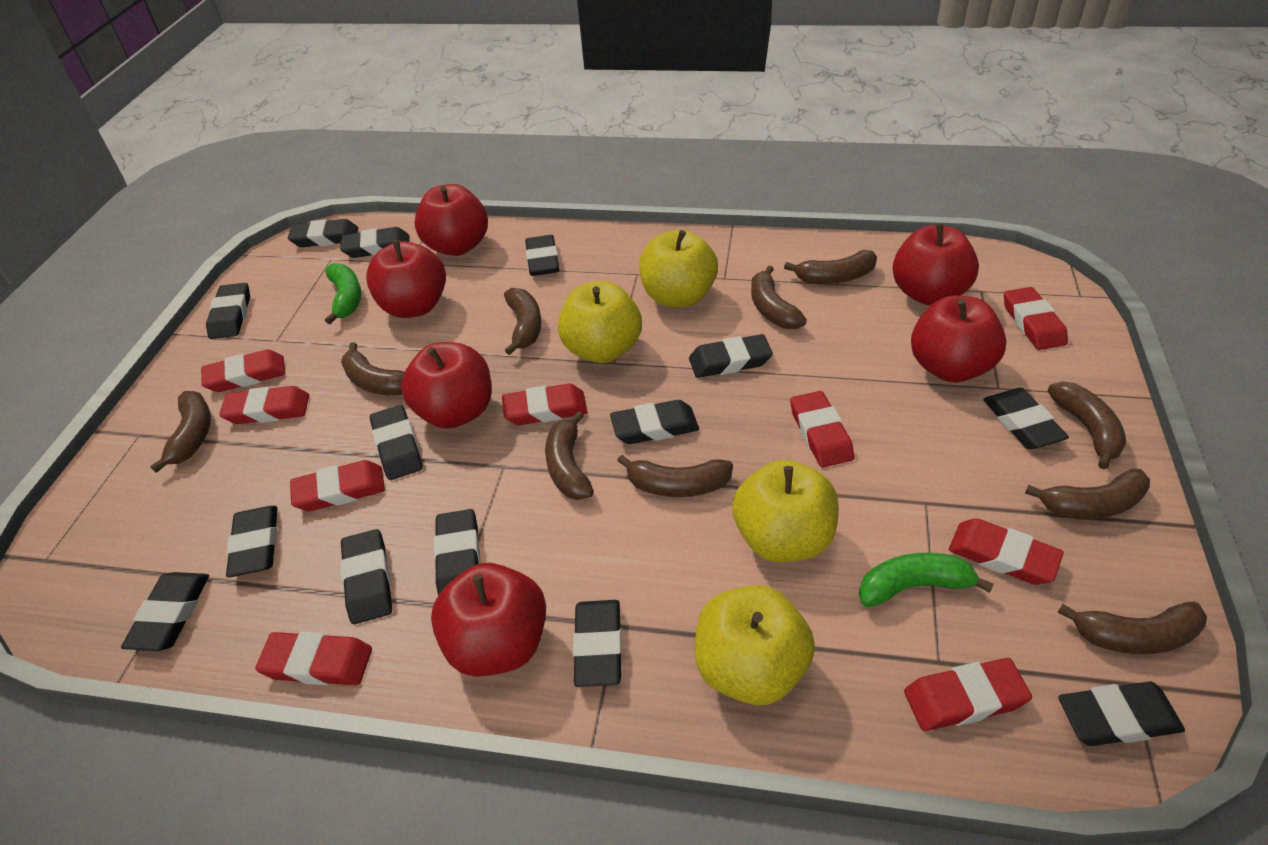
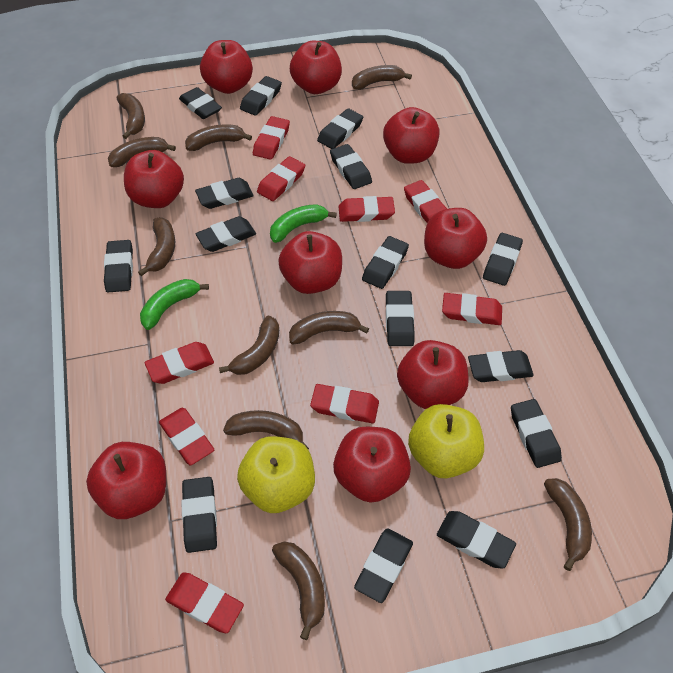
black eraser: [121,572,209,651] [206,283,250,339] [226,506,278,577] [288,219,358,247] [340,227,409,258] [340,529,392,624] [370,405,423,480] [434,509,480,595] [525,235,559,276] [573,600,622,687] [610,400,699,444] [689,334,773,378] [983,388,1069,449] [1058,681,1185,746] = 14 -> [104,240,133,292] [179,87,222,119] [181,477,217,553] [195,178,254,209] [195,216,256,252] [240,76,282,116] [317,108,363,149] [330,144,372,189] [354,528,413,603] [362,236,409,289] [386,291,415,346] [437,511,516,569] [468,350,534,382] [483,233,523,286] [511,399,562,468] = 15
red apple: [366,240,446,318] [401,342,492,429] [414,184,488,256] [431,563,546,677] [893,223,979,305] [911,295,1006,382] = 6 -> [86,442,166,519] [124,150,184,208] [200,40,253,94] [278,231,342,294] [290,41,342,94] [333,427,411,503] [383,107,440,164] [397,340,469,409] [424,208,487,269] = 9
yellow apple: [558,281,642,363] [639,229,718,308] [695,585,815,705] [732,460,839,562] = 4 -> [237,436,315,513] [408,404,484,478] = 2

